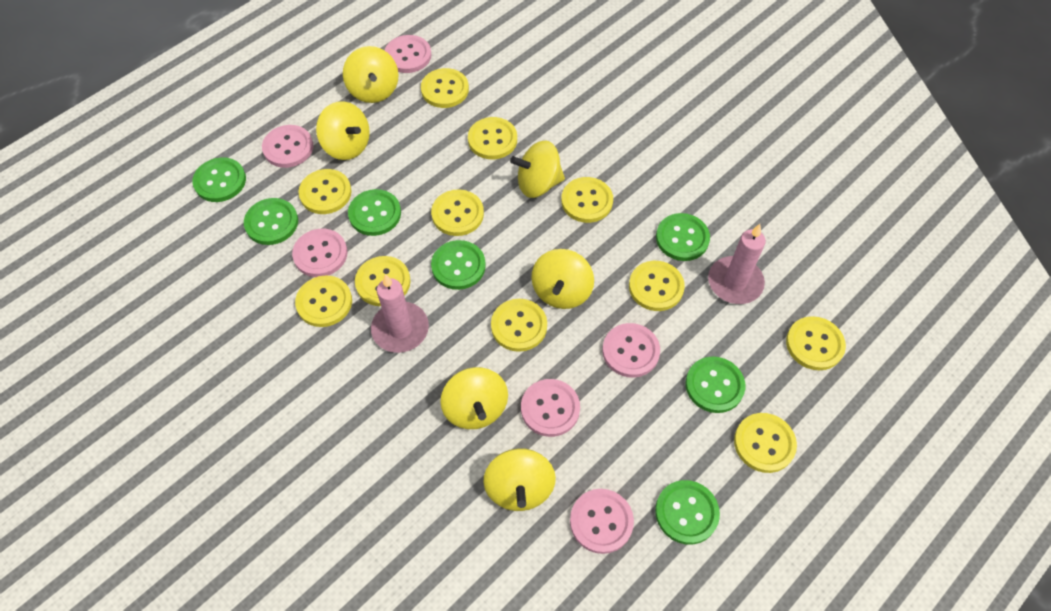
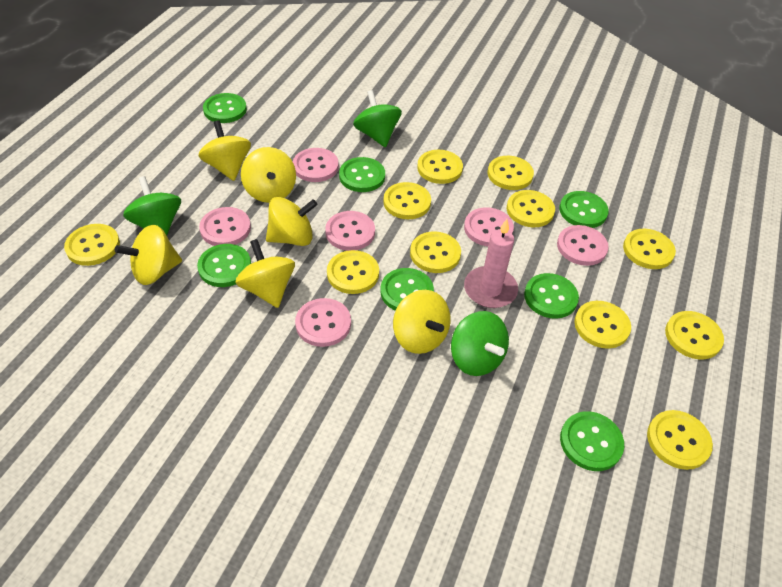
green spinning top: none = 0 -> [123,176,181,235] [353,90,402,147] [451,311,509,376] = 3
pink candle: [371,274,429,353] [708,224,766,304] = 2 -> [464,219,518,308] = 1

